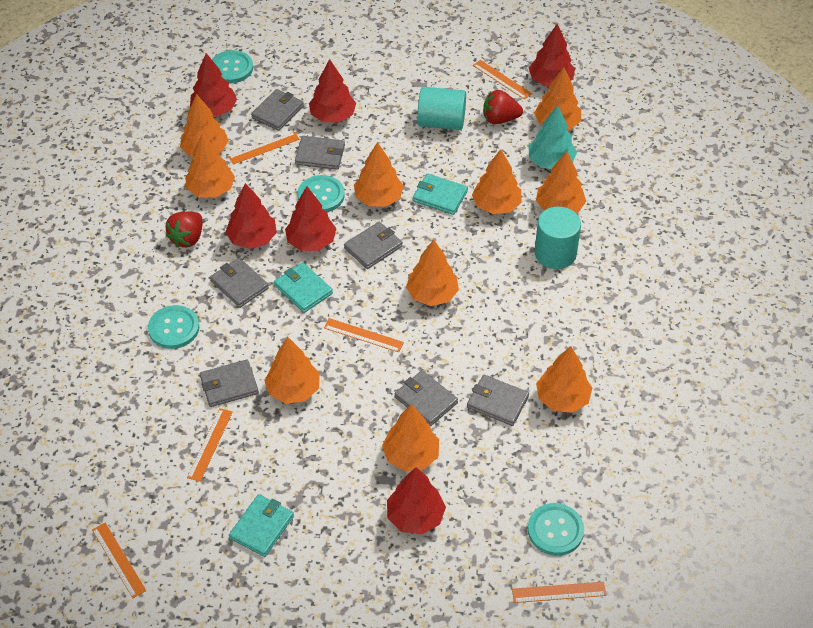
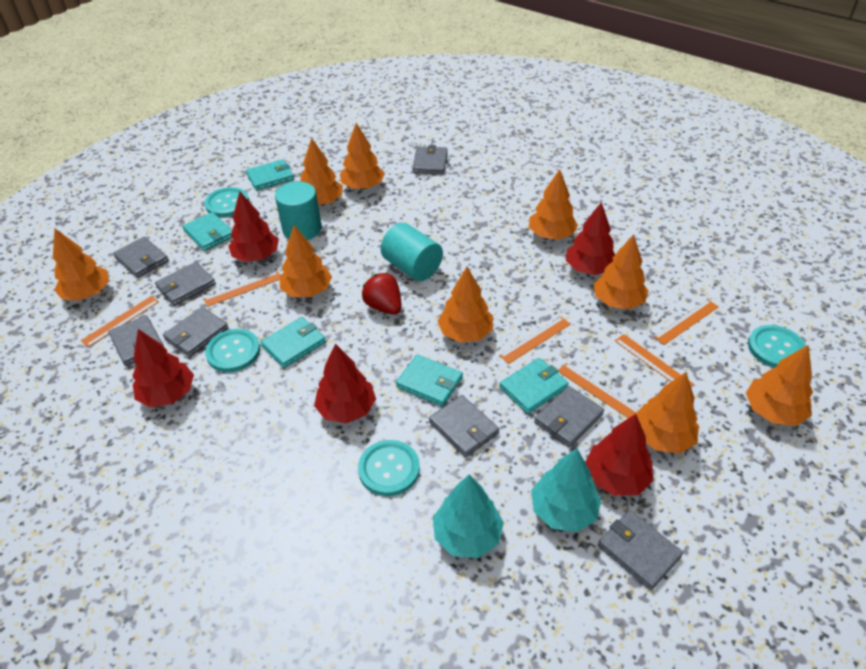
grey wallet: [200,360,259,407] [210,258,269,308] [251,89,304,131] [295,136,345,170] [344,222,403,269] [394,370,458,426] [467,375,529,426] = 7 -> [108,315,163,366] [113,237,169,278] [155,262,216,306] [163,307,229,357] [412,145,448,174] [429,395,500,457] [534,386,604,447] [598,510,683,590] = 8
orange tree: [180,94,229,157] [185,133,235,197] [264,337,320,404] [354,142,404,207] [382,404,439,471] [406,240,459,306] [472,149,522,214] [534,67,581,130] [536,151,586,213] [536,346,592,413] = 10 -> [53,228,109,301] [280,225,332,297] [300,138,343,205] [340,123,385,190] [438,267,493,343] [529,169,578,240] [594,234,648,309] [636,372,699,454] [746,345,813,426] = 9
red strawberry: [166,212,203,248] [483,90,523,124] = 2 -> [362,273,402,315] = 1
red tree: [190,53,237,117] [225,183,277,249] [285,186,336,251] [309,59,356,122] [387,467,446,534] [529,24,575,86] = 6 -> [132,329,194,408] [228,191,279,262] [314,344,376,423] [566,202,615,275] [585,414,653,496] = 5
turquoise tree: [528,105,577,169] = 1 -> [433,474,504,558] [531,448,601,532] = 2
turquoise wallet: [229,494,294,557] [274,262,333,313] [413,173,468,215] = 3 -> [182,212,232,251] [246,159,294,191] [261,317,326,368] [396,354,463,407] [499,358,569,414] = 5

